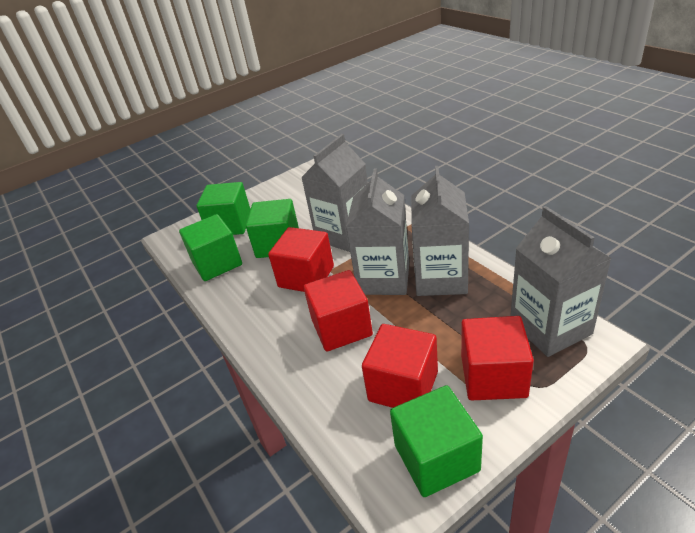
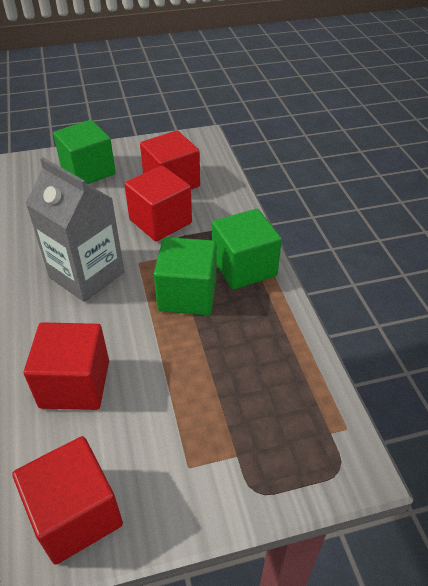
green cube: [179,214,242,281] [197,182,250,235] [246,199,299,258] [390,385,483,497] = 4 -> [53,120,116,184] [154,237,217,315] [212,209,282,290] = 3
grey carton: [301,134,368,252] [346,168,409,295] [411,166,469,296] [510,206,612,357] = 4 -> [26,157,124,302] = 1

